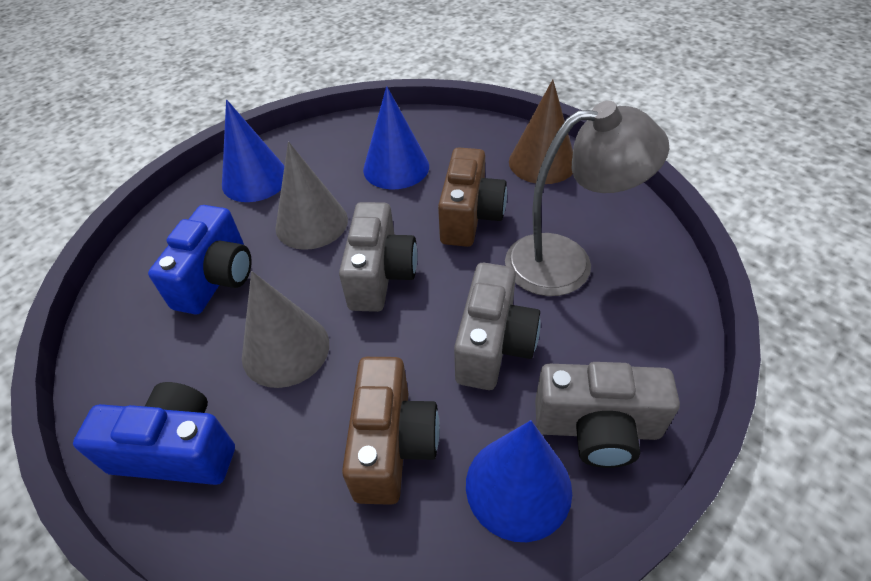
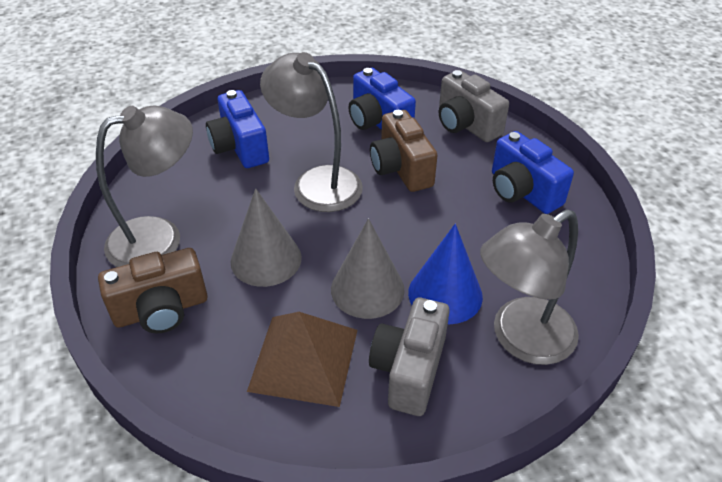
blue camera: [73,382,235,485] [148,205,252,314] = 2 -> [206,90,269,168] [349,68,416,130] [492,131,574,214] = 3
blue cone: [222,99,284,202] [363,86,429,189] [466,420,572,542] = 3 -> [408,224,483,324] = 1
brown cone: [509,79,573,184] = 1 -> none = 0
brown pyramid: none = 0 -> [247,312,357,407] = 1
grey camera: [339,202,418,312] [454,263,541,390] [535,362,680,468] = 3 -> [369,298,450,416] [439,70,509,142] = 2
grey lamp: [505,101,669,296] = 1 -> [96,105,193,267] [260,52,363,212] [480,209,579,365] = 3

